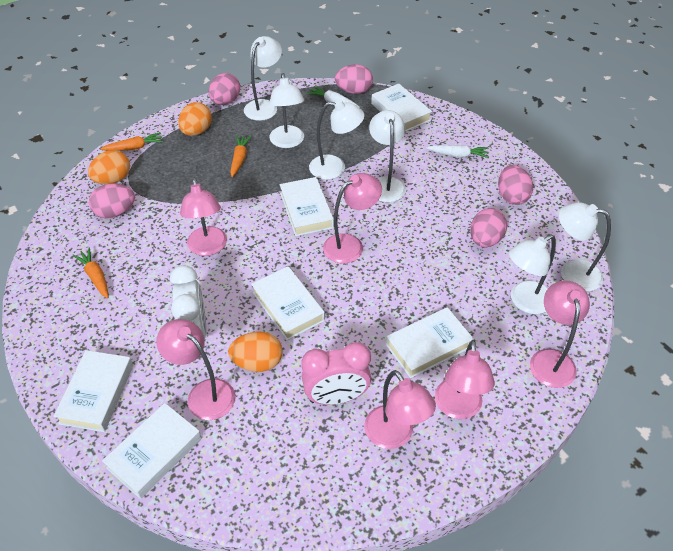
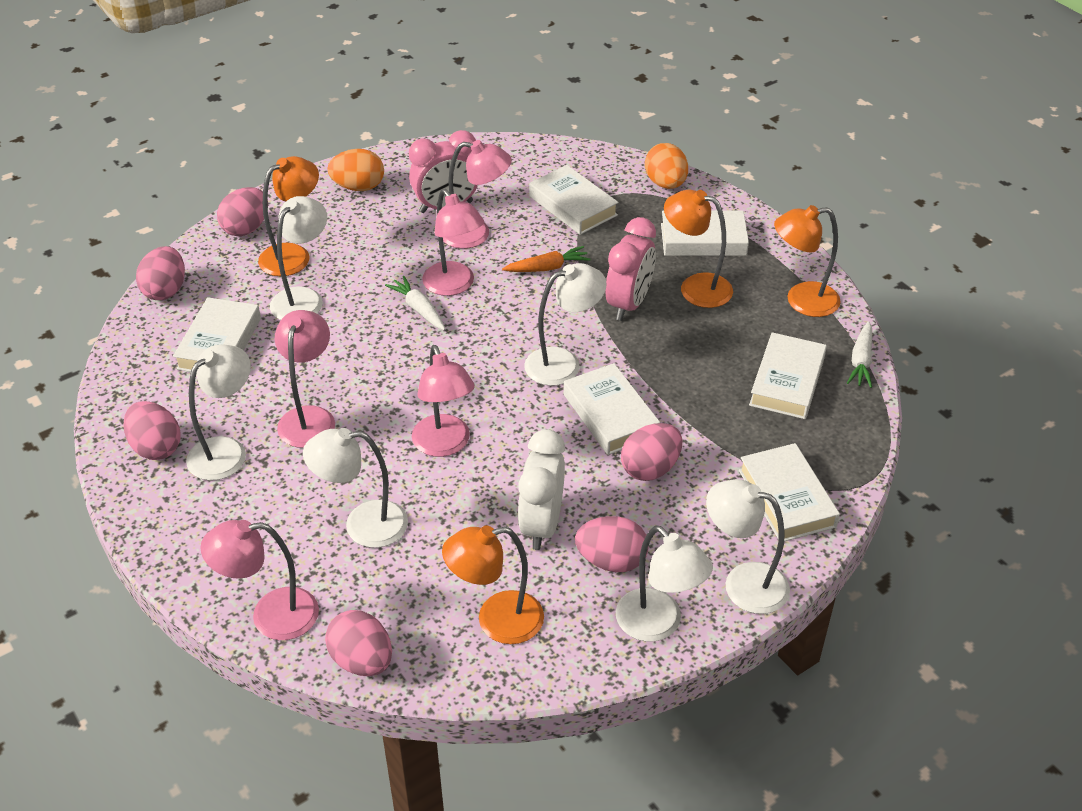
orange carrot: [72,248,108,298] [100,132,163,151] [230,135,252,177] = 3 -> [502,246,591,272] = 1
orange egg: [88,150,130,184] [178,102,212,136] [228,332,283,372] = 3 -> [327,149,384,191] [645,143,688,189] = 2
orange lamp: none = 0 -> [258,156,319,276] [442,526,544,644] [664,190,733,308] [774,205,841,317] = 4
pink clock: [302,342,371,405] = 1 -> [409,130,478,213] [606,217,656,321] = 2
pink egg: [89,184,135,218] [209,73,240,105] [335,64,373,94] [470,208,507,247] [498,165,533,205] = 5 -> [123,401,181,460] [136,246,185,300] [217,187,268,236] [325,610,392,676] [575,516,648,572] [621,423,682,481] = 6
pink lamp: [156,319,235,420] [180,178,227,256] [323,173,382,264] [364,370,436,449] [435,340,495,419] [530,280,590,388] = 6 -> [200,520,319,640] [275,310,335,448] [412,345,475,457] [422,189,484,296] [443,140,512,249] = 5

